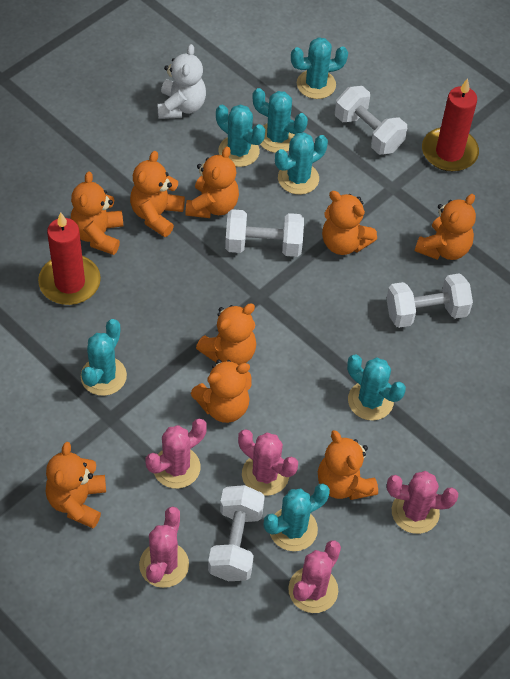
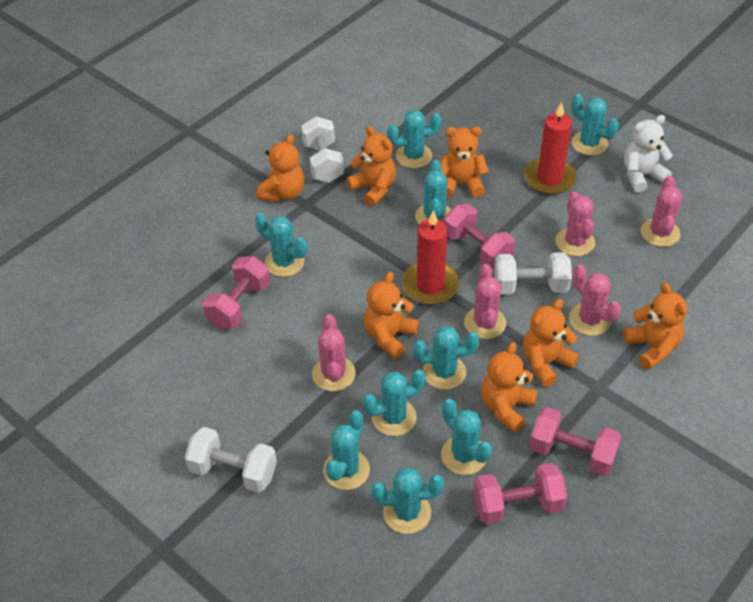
orange teddy bear: [46,442,106,529] [71,171,123,255] [130,151,185,237] [185,146,239,218] [191,359,252,423] [196,303,256,365] [318,430,378,500] [322,191,377,255] [415,194,476,260] = 9 -> [257,134,305,202] [346,126,396,206] [364,272,419,359] [440,127,489,198] [481,342,538,433] [523,299,579,387] [623,282,687,370] = 7
pink dumbbell: none = 0 -> [203,256,270,329] [444,204,515,268] [473,463,567,525] [529,407,621,476] = 4
turquoise cactus: [81,319,127,396] [216,104,265,167] [252,88,308,153] [263,484,330,551] [275,132,328,195] [291,37,348,99] [347,354,406,421] = 7 -> [255,213,307,277] [323,410,370,490] [362,370,426,436] [371,467,444,534] [387,110,442,168] [413,326,480,390] [415,160,451,224] [441,399,492,475] [571,94,619,156] = 9
white dumbbell: [208,485,265,581] [225,209,304,257] [335,86,407,155] [386,273,473,328] = 4 -> [185,427,277,493] [301,116,344,183] [494,252,572,294] = 3

